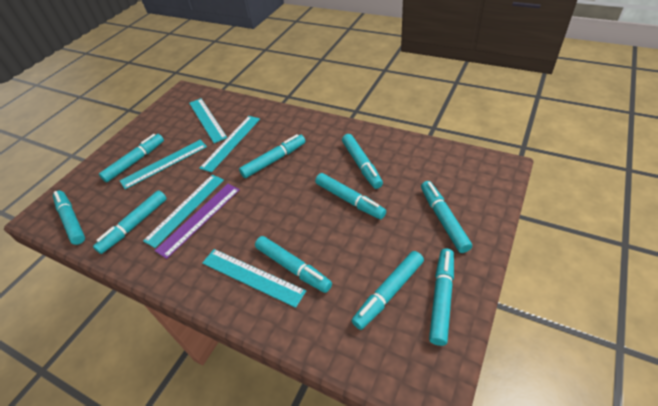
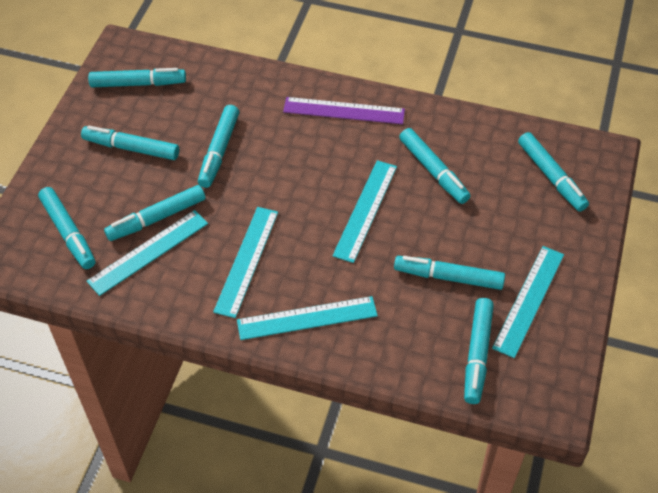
turquoise marker: [53,190,85,245] [93,190,167,254] [99,134,164,183] [239,134,305,178] [255,236,332,293] [315,173,386,219] [342,134,383,189] [352,251,424,330] [421,181,472,253] [429,248,454,346] = 10 -> [38,187,95,269] [81,126,179,160] [88,68,186,87] [104,185,205,241] [198,105,239,188] [394,256,505,290] [399,128,471,204] [464,298,494,404] [518,132,589,212] = 9

